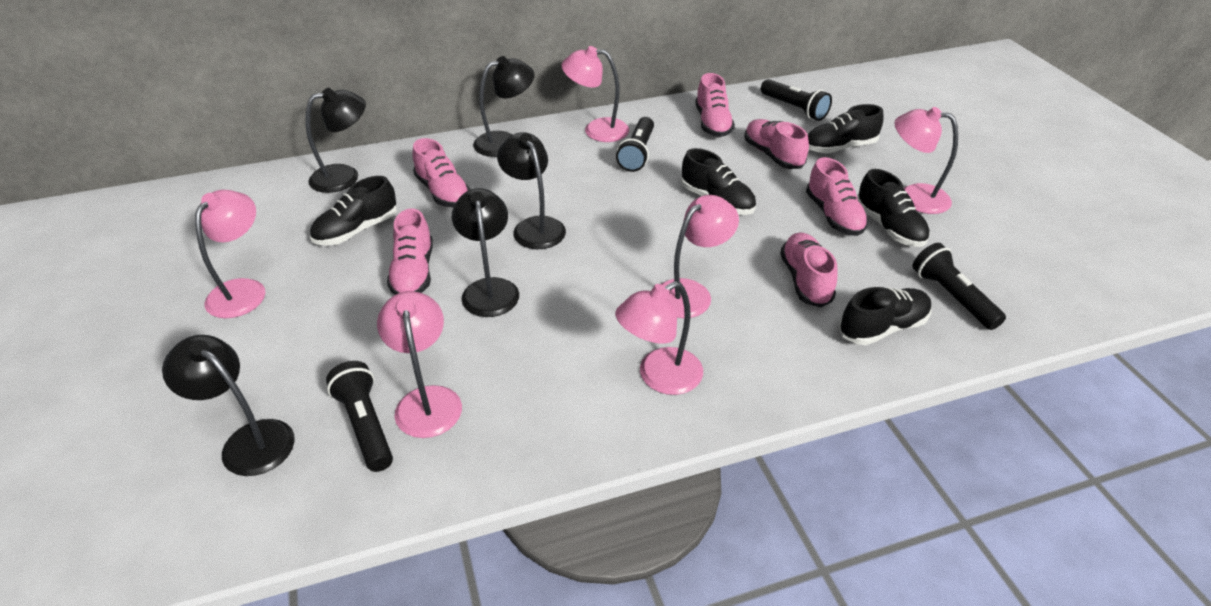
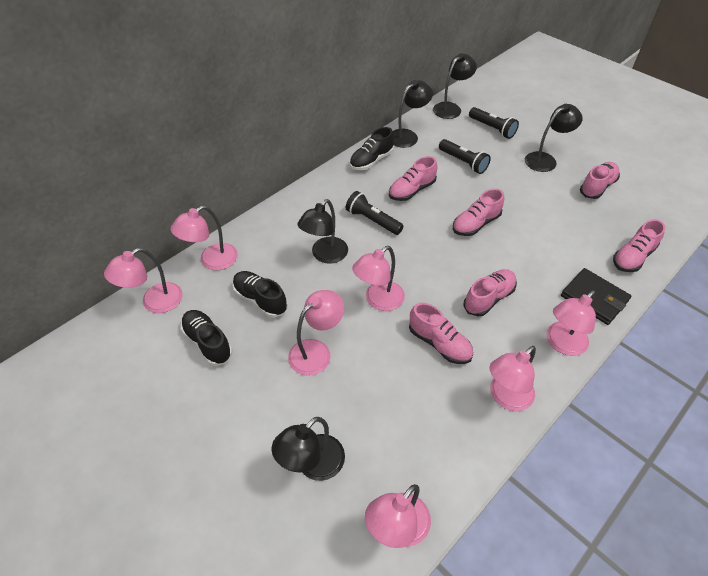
black flashlight: [326,361,393,472] [616,117,654,172] [761,79,832,121] [912,243,1006,330] = 4 -> [346,191,403,235] [439,139,491,174] [469,107,519,139] = 3
black shoe: [310,176,397,246] [681,148,756,215] [808,104,884,153] [839,287,932,345] [857,169,930,247] = 5 -> [181,310,232,366] [233,271,288,318] [350,127,394,170] = 3
black wallet: none = 0 -> [561,268,631,325] = 1
pink lamp: [195,190,266,318] [377,291,462,438] [561,46,629,142] [615,281,703,395] [661,195,739,318] [895,107,958,214] = 6 -> [104,248,183,313] [171,206,238,270] [288,290,344,376] [352,246,405,311] [365,484,431,548] [490,346,536,411] [547,290,596,356] = 7

